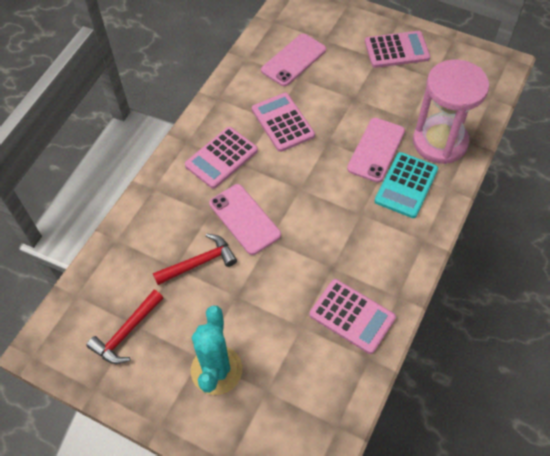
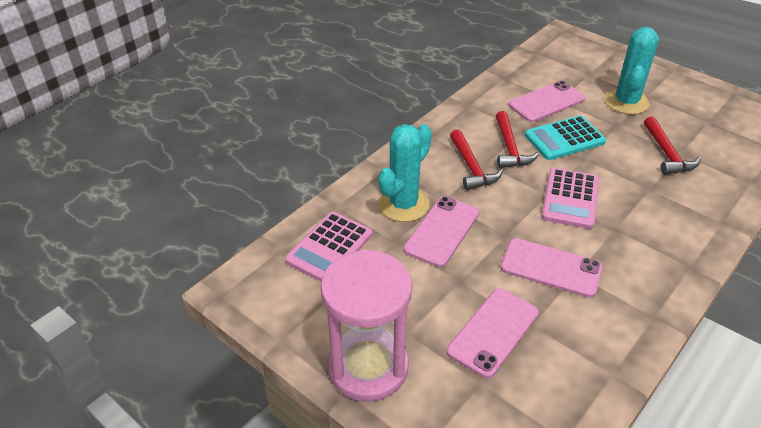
pink calculator: [185,127,258,189] [252,93,315,152] [310,279,396,354] [365,31,430,68] = 4 -> [285,212,372,282] [541,168,599,229] = 2
pink phone: [209,184,281,255] [261,34,326,86] [347,118,405,183] = 3 -> [403,196,479,267] [447,288,539,378] [500,238,603,298] [508,81,585,122] = 4
red hammer: [87,290,163,364] [153,234,237,285] = 2 -> [450,129,503,190] [496,111,539,168] [644,116,701,175] = 3
turquoise cactus: [191,306,242,395] = 1 -> [378,124,432,222] [605,27,659,114] = 2

